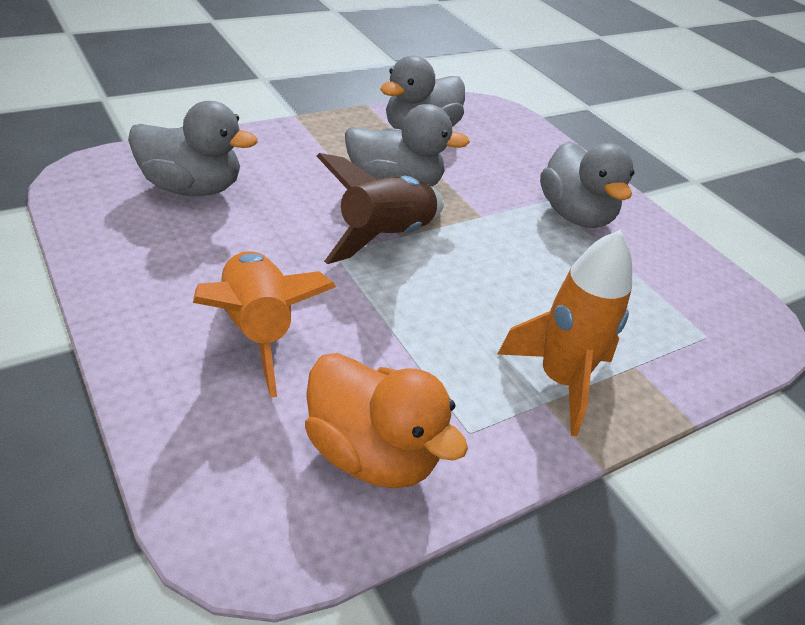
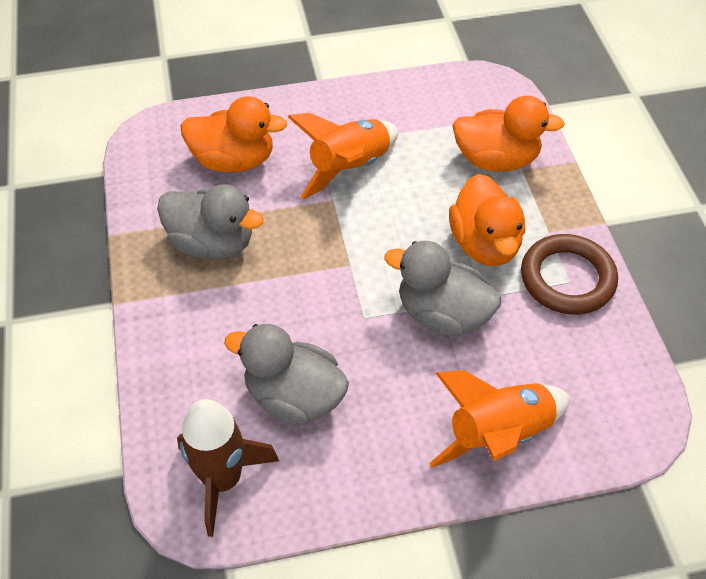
brown ring: none = 0 -> [521,234,618,315] = 1
grey duck: [128,101,257,196] [345,104,470,187] [380,55,465,130] [540,141,634,228] = 4 -> [157,184,264,259] [224,324,349,425] [384,241,501,337] = 3
orange duck: [305,353,468,488] = 1 -> [181,96,287,172] [449,174,525,266] [452,96,565,172] = 3

